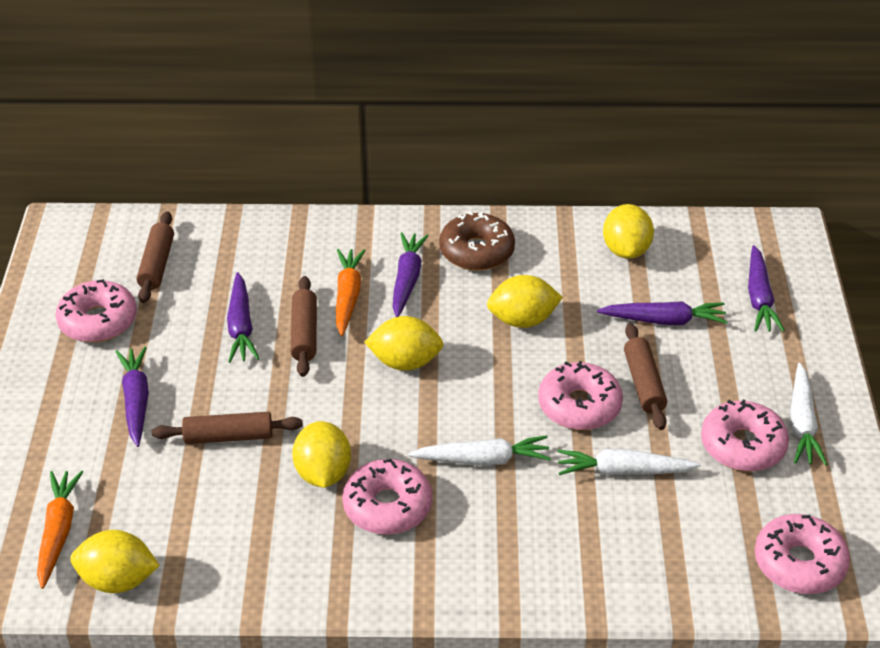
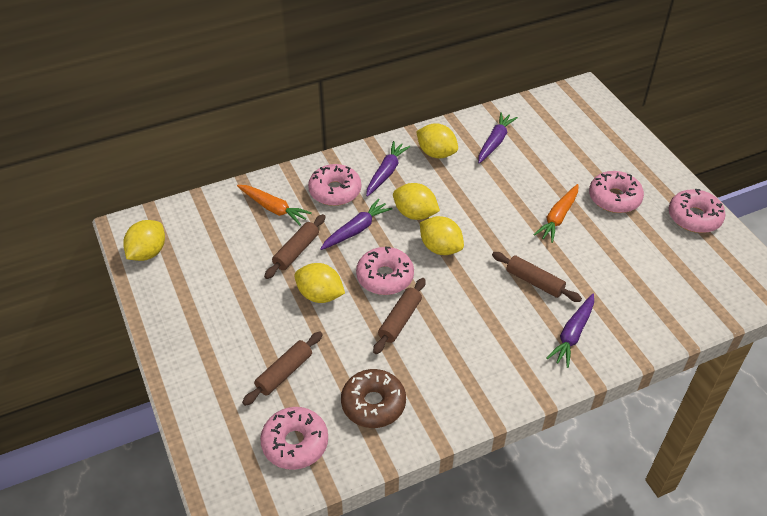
purple carrot: [116,346,149,447] [227,272,259,363] [393,232,429,317] [597,301,728,325] [748,245,785,332] = 5 -> [320,198,393,250] [366,141,410,197] [478,112,518,164] [547,293,594,368] = 4
white carrot: [409,435,551,466] [557,449,701,475] [790,363,827,465] = 3 -> none = 0

